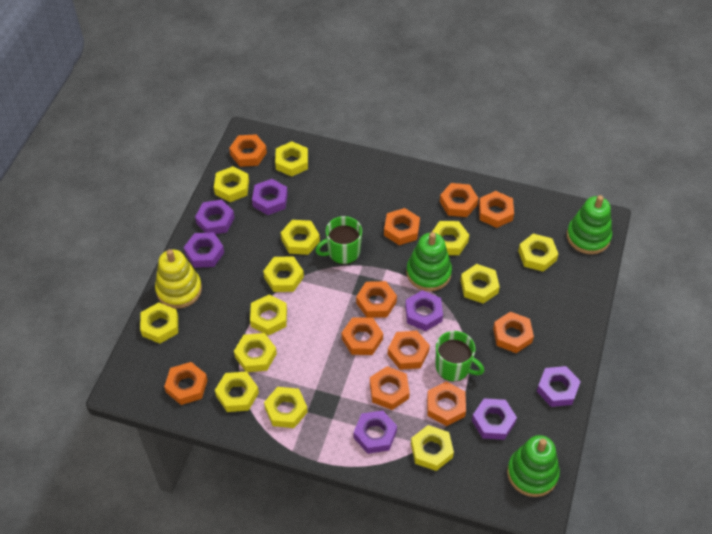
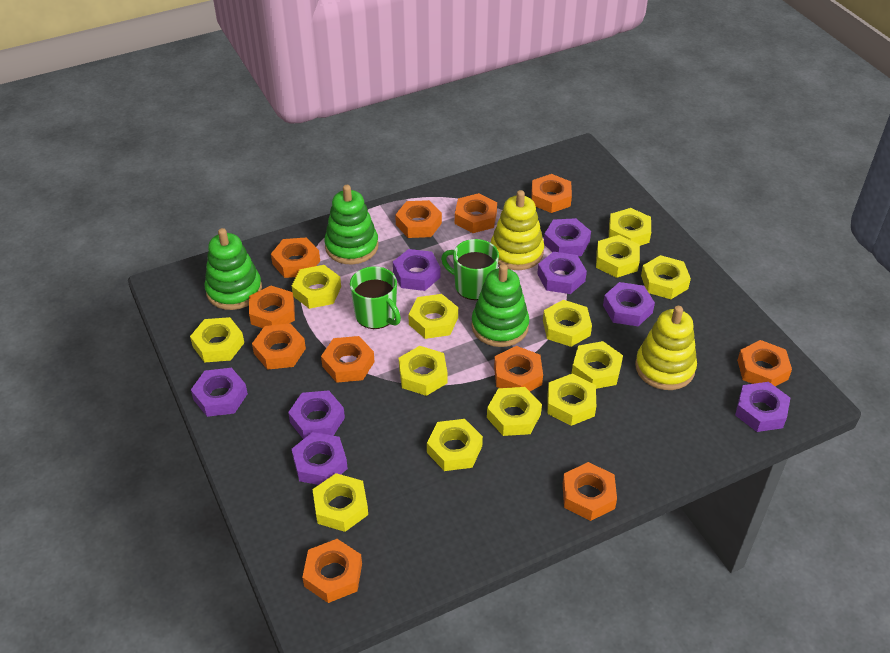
purple nut: [184,233,224,268] [195,200,235,234] [252,179,288,215] [354,410,397,454] [405,290,443,331] [472,398,517,440] [537,366,581,407] = 7 -> [191,368,248,417] [288,390,345,439] [292,432,348,485] [393,249,440,291] [537,252,587,294] [544,218,591,256] [603,282,655,326] [735,382,790,432] = 8
yellow stacking toy: [155,249,202,309] = 1 -> [491,190,544,270] [635,306,697,390] = 2

